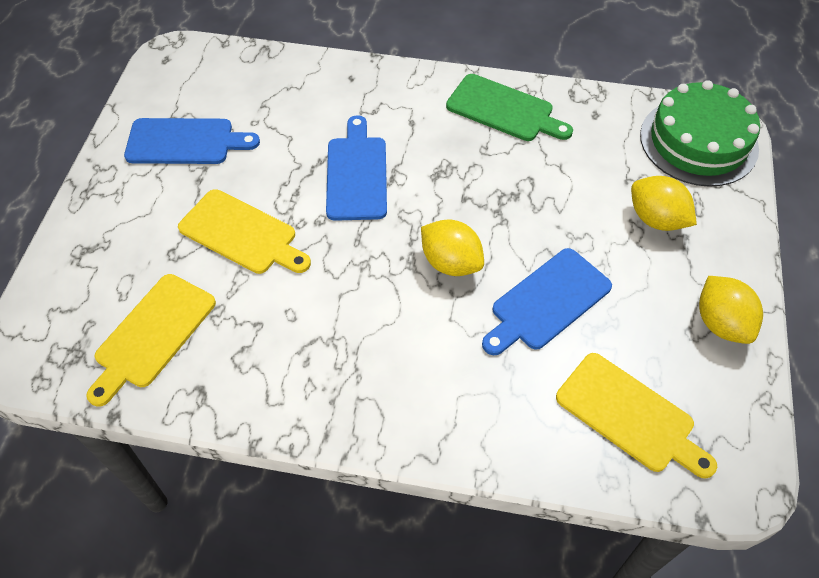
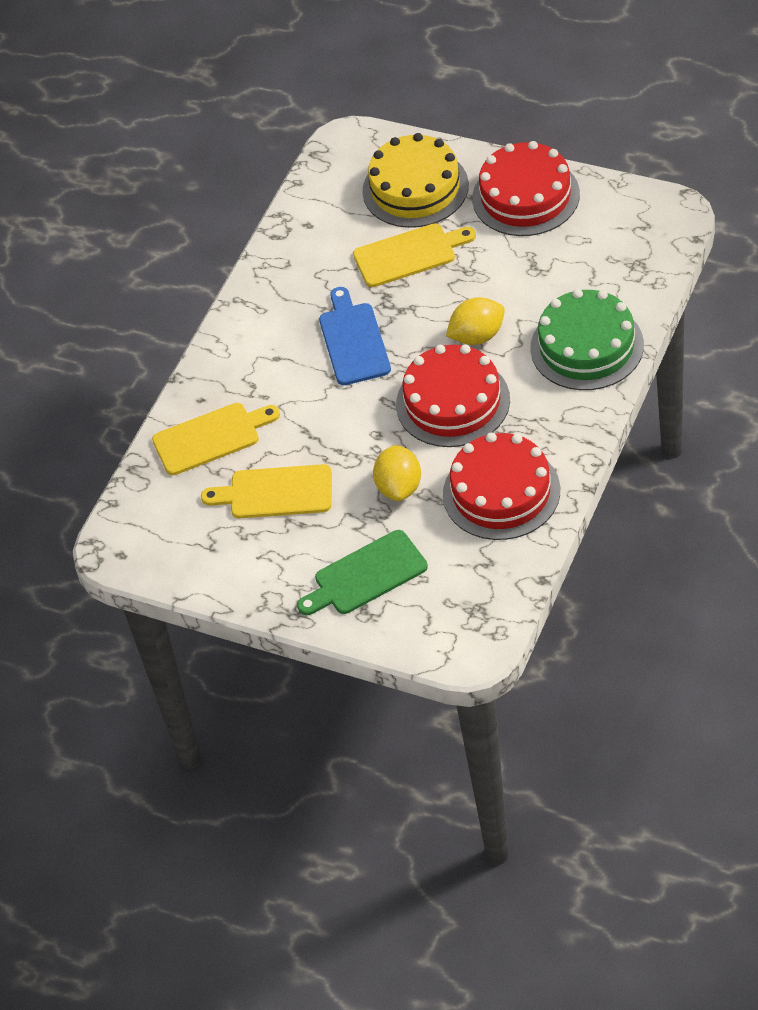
blue cutting board: [124,118,260,164] [326,115,387,221] [482,248,612,355] = 3 -> [319,287,391,385] = 1
red cake: none = 0 -> [396,344,510,447] [443,433,560,540] [472,141,580,236] = 3
yellow cake: none = 0 -> [362,133,469,228] = 1
yellow lemon: [421,219,484,276] [631,176,697,231] [699,276,763,344] = 3 -> [373,445,421,501] [446,297,505,345] = 2

